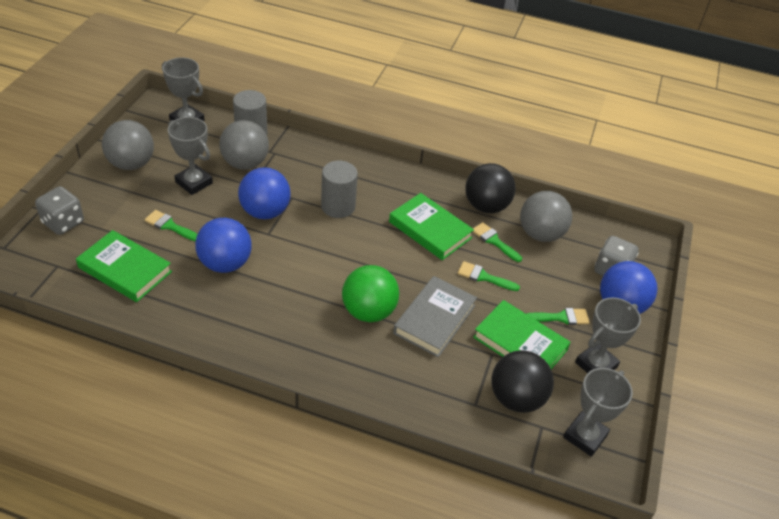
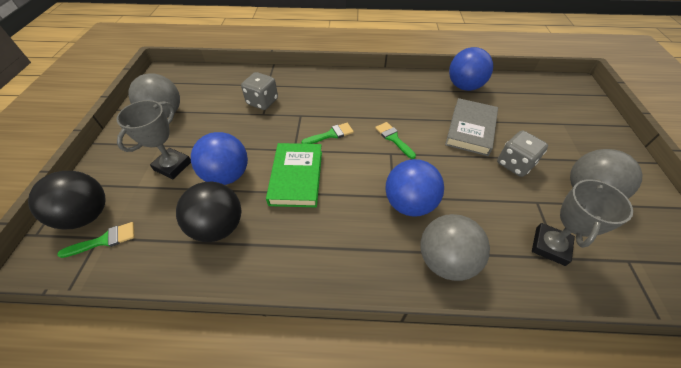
green ball: [342,265,399,322] = 1 -> none = 0
green book: [76,230,172,302] [389,193,474,260] [473,300,571,369] = 3 -> [266,143,322,207] = 1
green brush: [145,210,198,241] [458,261,520,291] [472,222,522,262] [526,308,590,325] = 4 -> [57,222,134,258] [301,123,354,144] [375,122,416,159] = 3
grey cylinder: [233,90,267,135] [321,161,358,218] = 2 -> none = 0
grey trophy: [162,57,205,121] [168,117,213,195] [563,368,633,457] [575,297,641,373] = 4 -> [116,100,191,179] [532,179,633,266] = 2

